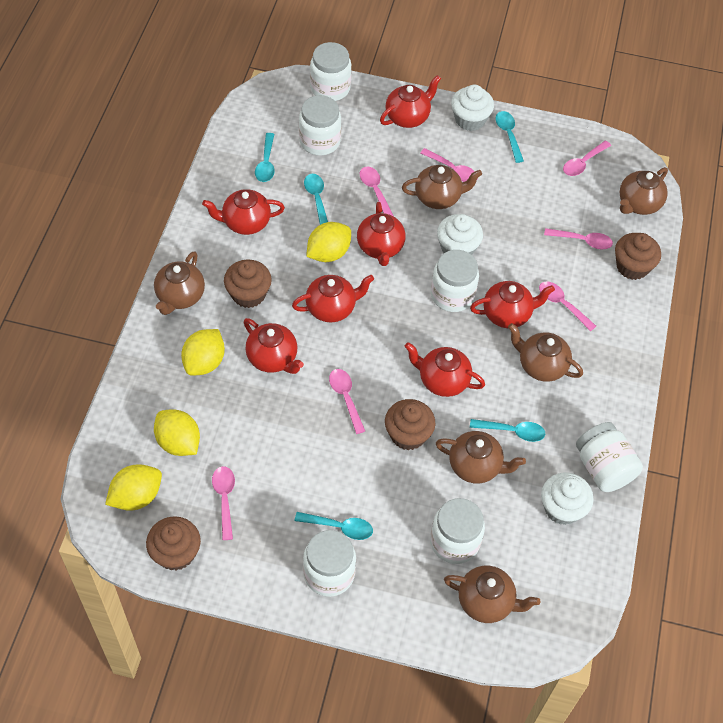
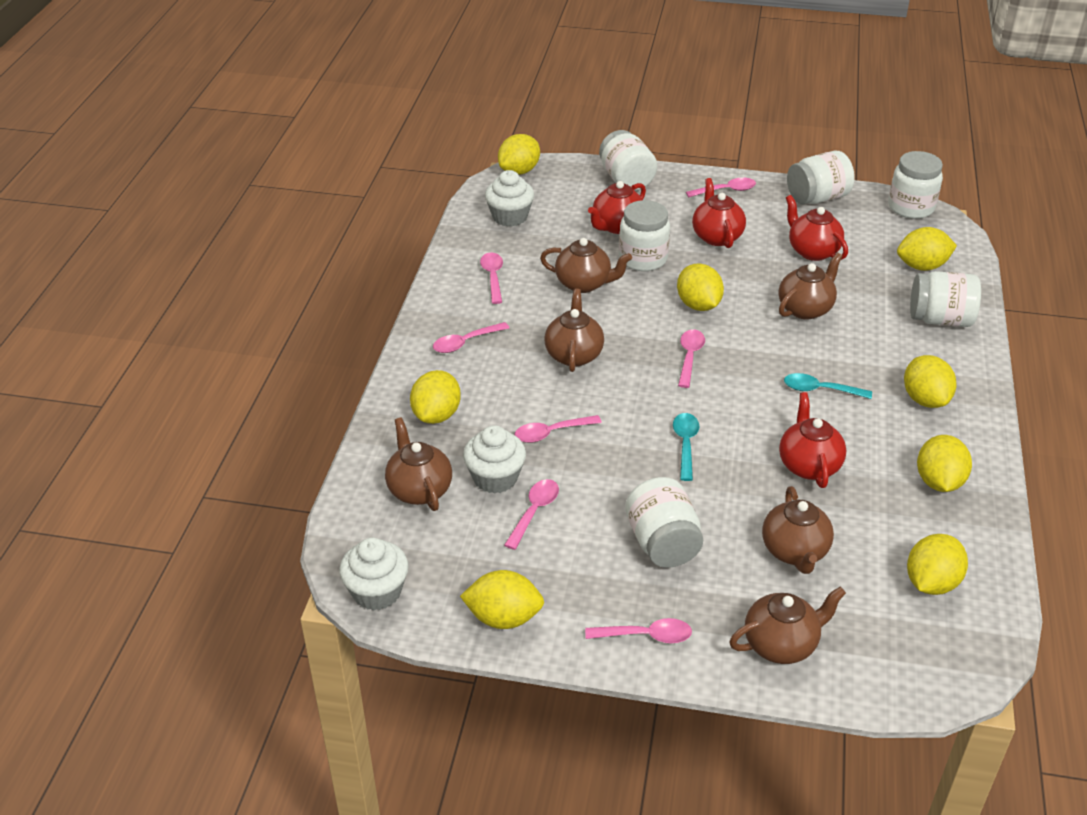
brown cupcake: [146,516,201,571] [224,260,272,308] [385,399,435,451] [615,233,661,280] = 4 -> none = 0
red teapot: [202,189,285,235] [243,318,304,374] [292,275,374,322] [357,202,406,266] [380,75,441,128] [405,342,485,397] [470,281,555,328] = 7 -> [588,181,646,234] [692,178,746,248] [779,392,846,488] [786,195,848,261] = 4
turquoise spoon: [255,133,275,182] [295,512,373,540] [304,174,328,225] [470,419,545,442] [496,111,524,163] = 5 -> [673,413,699,481] [784,373,872,399] = 2
yellow lemon: [105,464,162,511] [154,409,200,456] [181,329,225,376] [306,222,351,262] = 4 -> [410,370,461,424] [460,570,544,629] [498,134,540,175] [677,263,724,311] [897,227,957,271] [904,355,957,408] [907,534,968,595] [917,435,972,492] = 8

